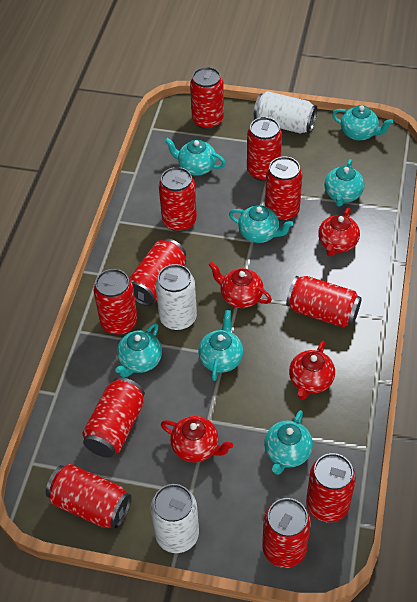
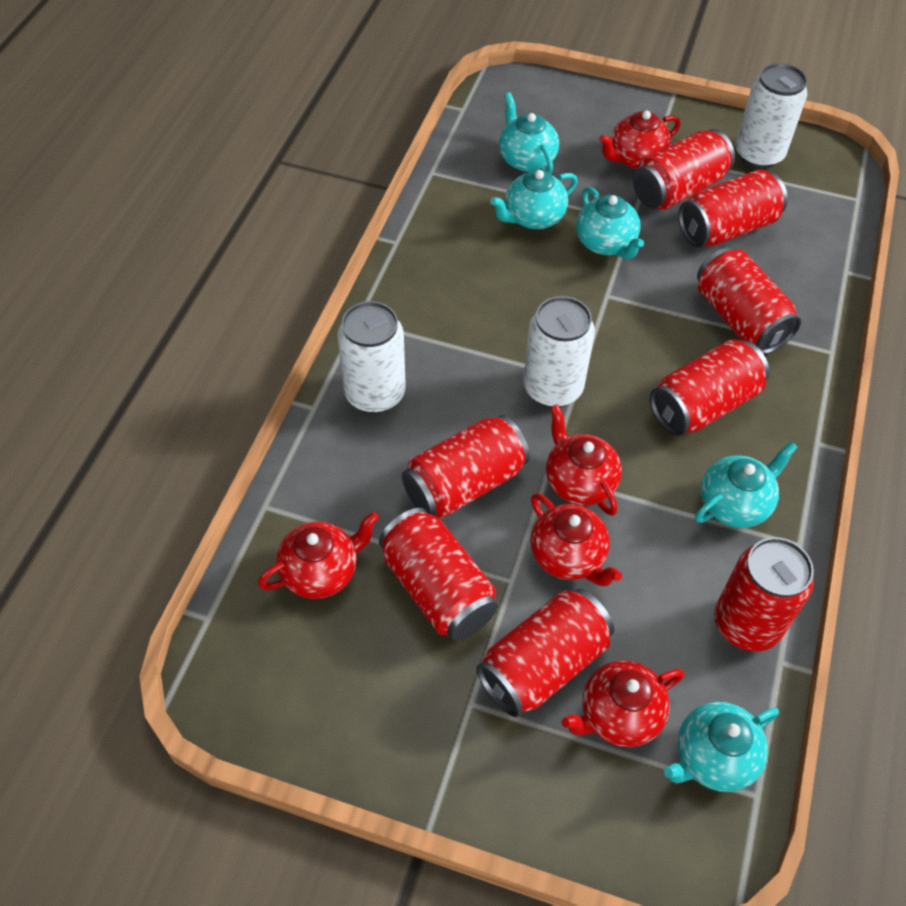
red can: [46,464,132,529] [82,377,145,458] [94,269,138,335] [129,238,186,306] [159,167,197,232] [190,67,224,130] [247,117,282,181] [262,498,311,568] [265,156,302,221] [286,276,362,328] [306,453,356,523] = 11 -> [379,508,498,640] [402,415,530,518] [476,589,614,717] [633,129,735,210] [650,339,769,436] [678,170,788,247] [697,247,801,354] [714,537,814,652] = 8
red teapot: [161,416,233,463] [209,262,272,308] [289,341,335,400] [318,207,360,257] = 4 -> [258,512,379,599] [531,493,622,586] [546,404,622,516] [562,660,684,747] [599,110,680,169] = 5
turquoise teapot: [115,323,162,377] [165,138,226,176] [198,310,243,381] [229,205,293,243] [264,410,313,475] [324,159,364,207] [332,105,393,141] = 7 -> [490,170,578,229] [499,92,559,174] [576,187,644,259] [664,702,779,792] [695,441,797,528] = 5

